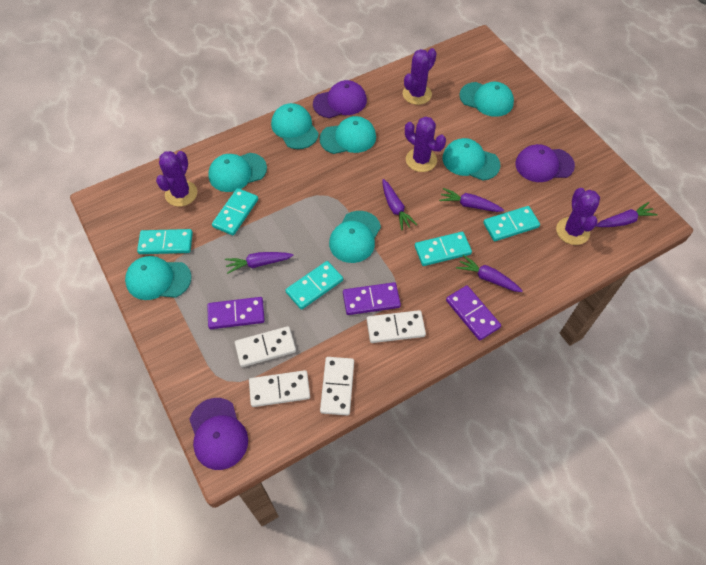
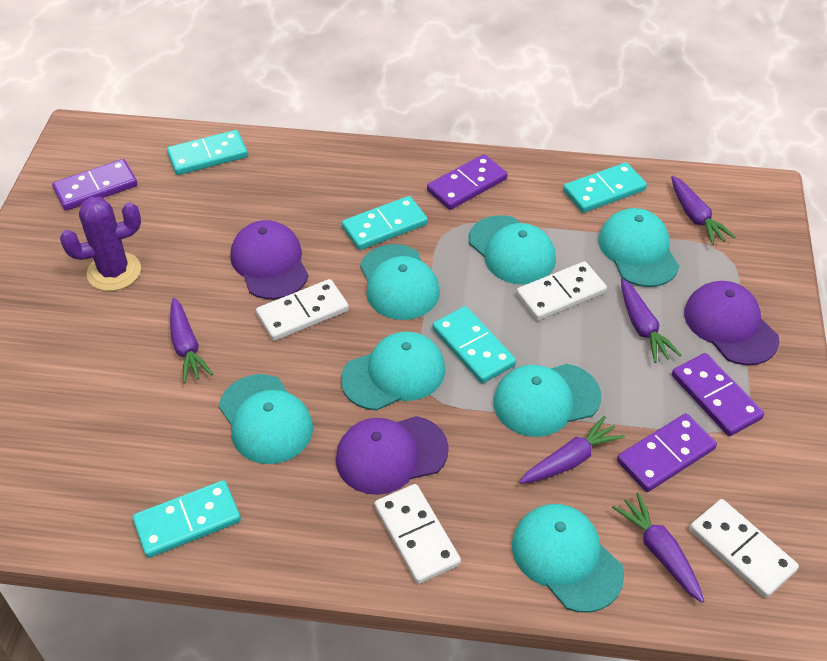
purple cactus: [156,151,197,207] [403,48,437,105] [405,116,446,172] [556,188,600,245] = 4 -> [60,197,141,291] = 1
purple domino: [207,297,265,329] [343,282,401,315] [446,285,501,341] = 3 -> [52,159,137,211] [427,154,507,210] [617,413,717,492] [672,353,764,436] = 4

